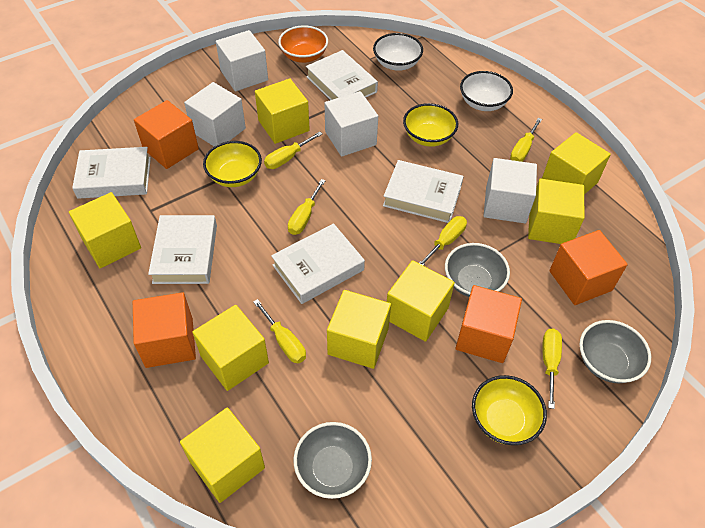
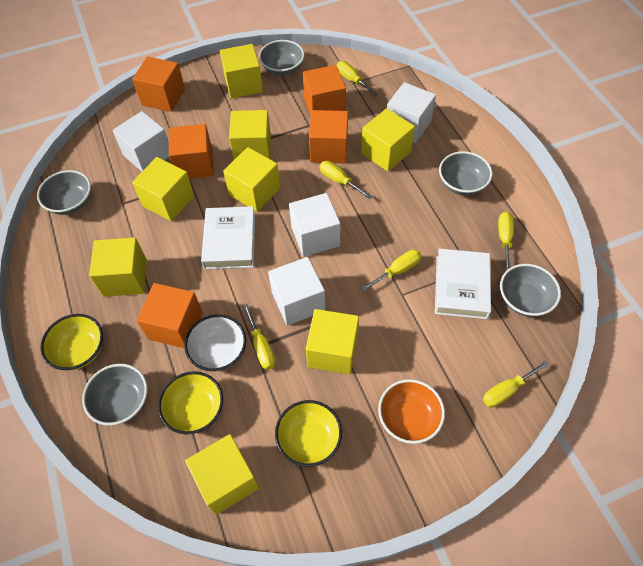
grey bowl: [293,422,372,499] [445,243,510,297] [579,320,651,383] = 3 -> [37,170,91,215] [82,364,148,426] [259,40,304,76] [439,151,492,195] [500,264,561,317] = 5
orange cube: [133,292,196,368] [134,100,199,169] [455,285,522,363] [549,230,628,305] = 4 -> [132,57,185,112] [136,283,203,348] [169,124,214,179] [303,65,346,115] [309,110,348,163] = 5
white book: [72,147,151,199] [148,215,217,284] [271,223,365,304] [306,50,378,100] [383,160,464,223] = 5 -> [201,206,255,269] [435,249,491,319] = 2
white bowl: [373,33,423,71] [460,71,513,111] = 2 -> [184,314,246,371] = 1

